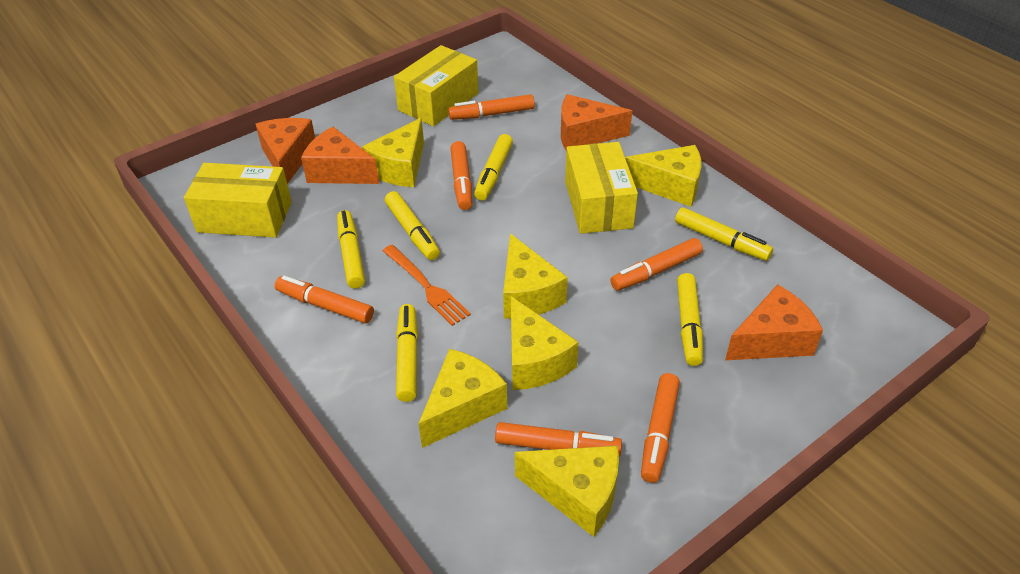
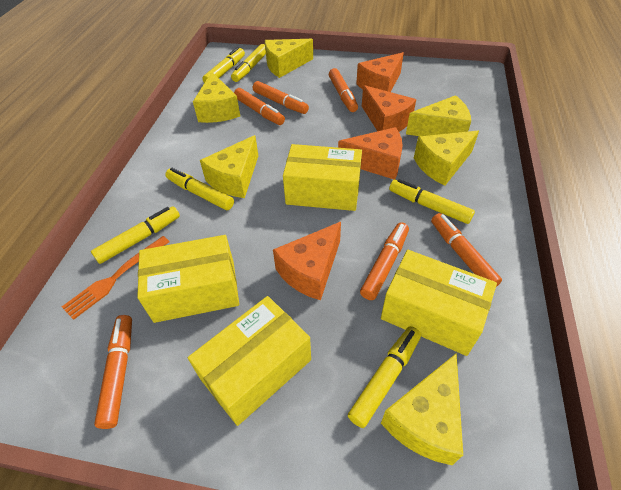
yellow box: [184,163,292,238] [394,45,478,126] [565,142,638,234] = 3 -> [137,235,239,323] [188,296,311,426] [283,144,362,211] [381,250,497,356] = 4

